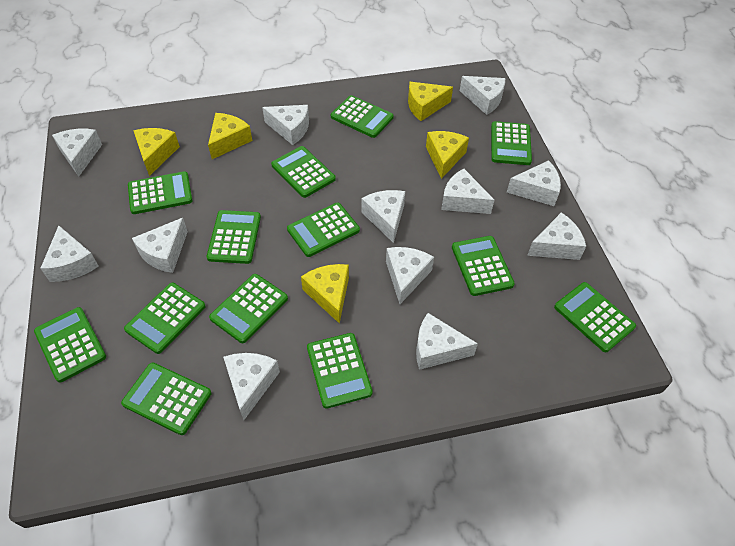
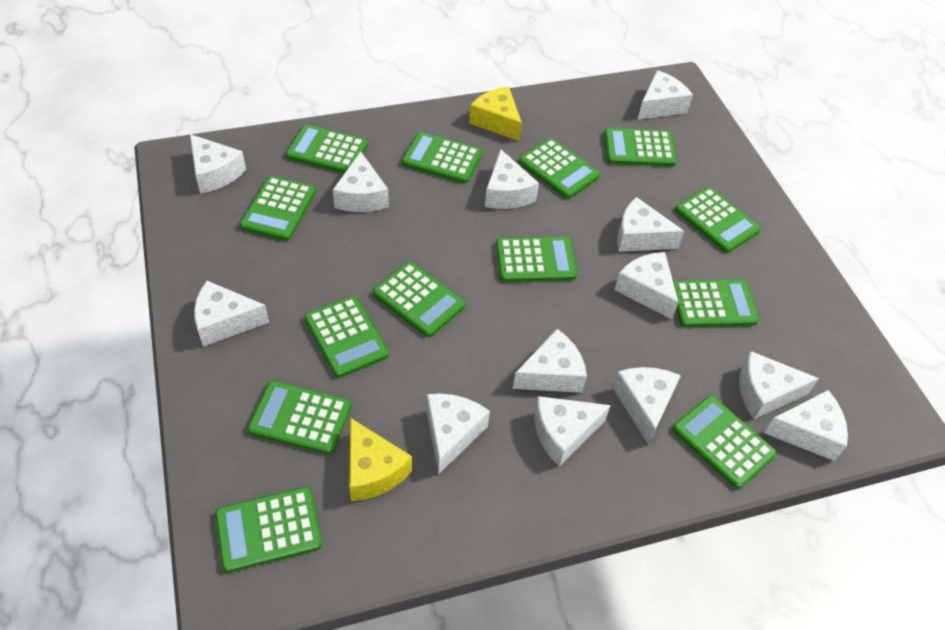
white cheese: [40,225,99,282] [52,129,102,177] [132,218,188,273] [223,353,280,420] [262,105,309,145] [361,190,405,243] [386,247,434,304] [416,313,478,370] [441,169,494,214] [460,76,505,115] [507,160,561,206] [527,212,586,260] = 12 -> [190,134,246,194] [194,281,269,347] [333,151,389,212] [426,394,490,475] [485,149,539,209] [513,329,587,393] [534,396,611,466] [612,367,681,445] [614,252,679,319] [617,197,684,252] [638,70,693,120] [740,351,819,419] [764,390,848,461] = 13
yellow cheese: [133,128,180,176] [208,113,252,159] [301,264,349,324] [408,82,453,121] [426,131,469,179] = 5 -> [349,418,412,501] [469,87,522,141] = 2

